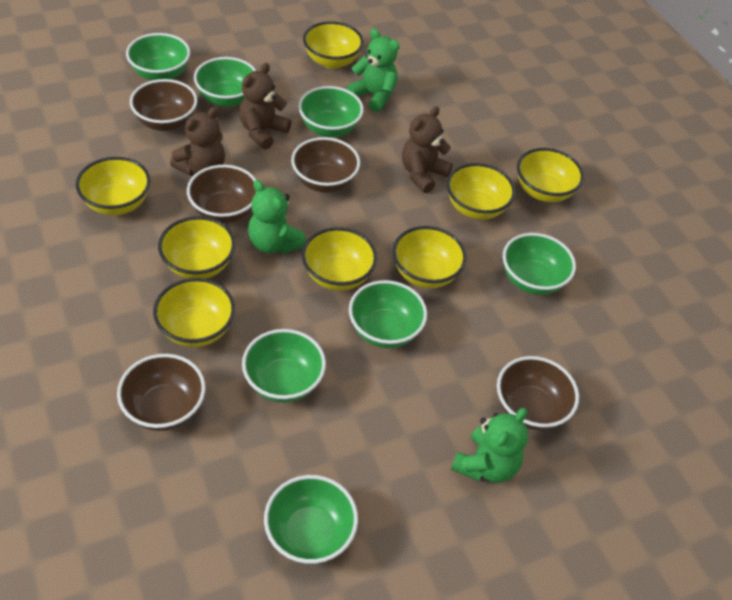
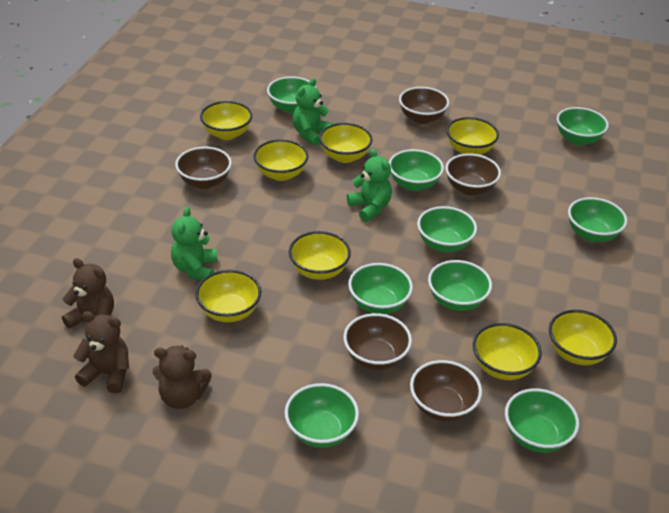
green bowl: [126,33,190,80] [194,57,256,107] [242,329,326,403] [264,475,358,564] [298,86,364,137] [349,280,427,348] [503,233,576,295] = 7 -> [267,76,316,114] [285,383,359,448] [348,263,413,314] [389,149,444,191] [417,206,477,252] [428,260,492,311] [505,388,579,453] [557,107,609,145] [568,197,627,242] = 9

